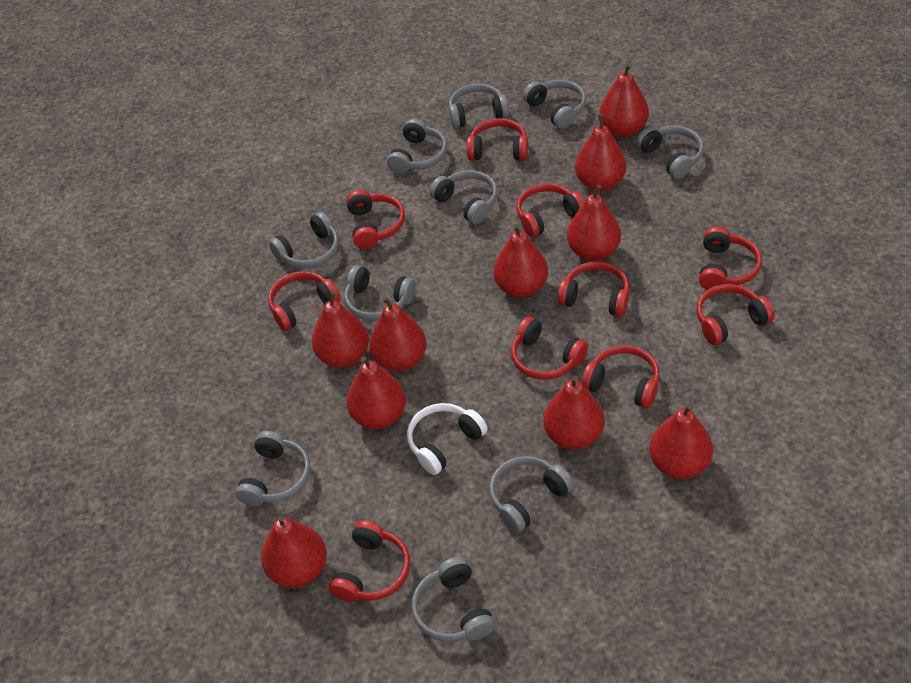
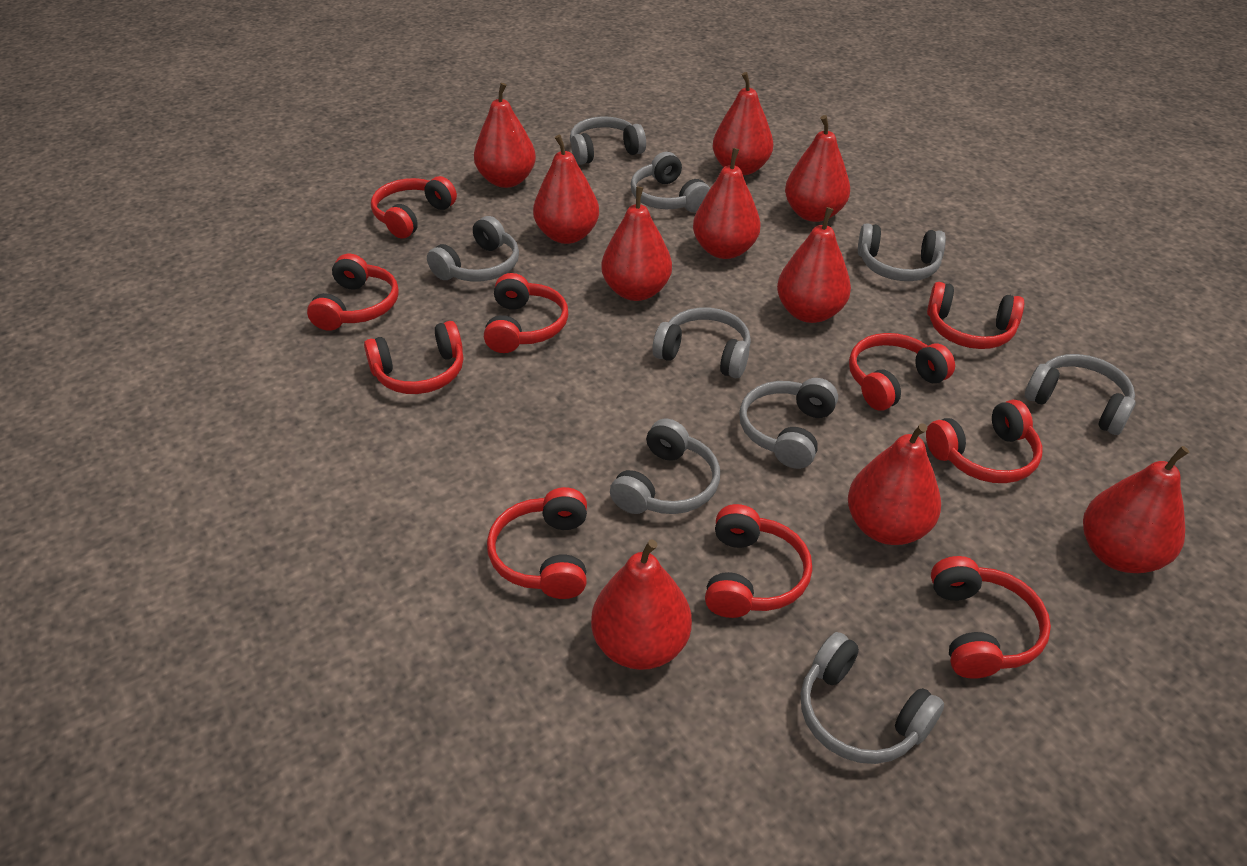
grey headphones: [235,431,311,506] [269,212,339,268] [344,265,416,321] [387,119,447,174] [412,557,495,642] [430,170,498,224] [449,84,509,128] [489,456,574,533] [523,80,586,129] [636,126,704,179] = 10 -> [427,216,519,282] [570,116,646,165] [610,419,720,514] [630,152,710,212] [652,307,751,378] [739,378,838,469] [801,632,944,764] [858,223,946,281] [1025,354,1136,435] = 9
white headphones: [407,403,487,475] = 1 -> none = 0

